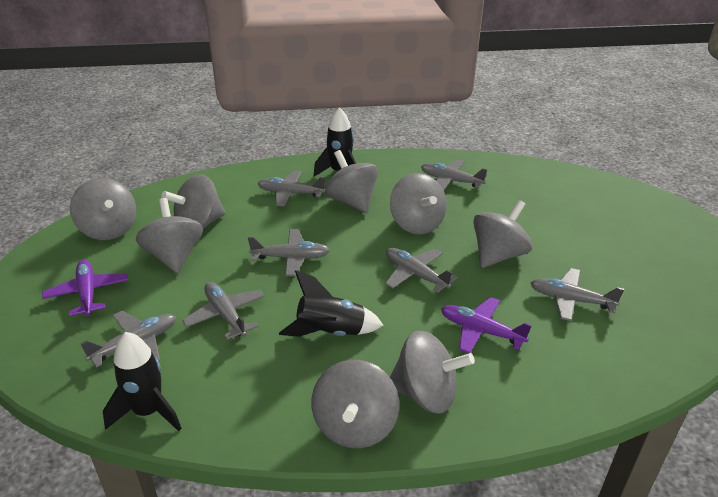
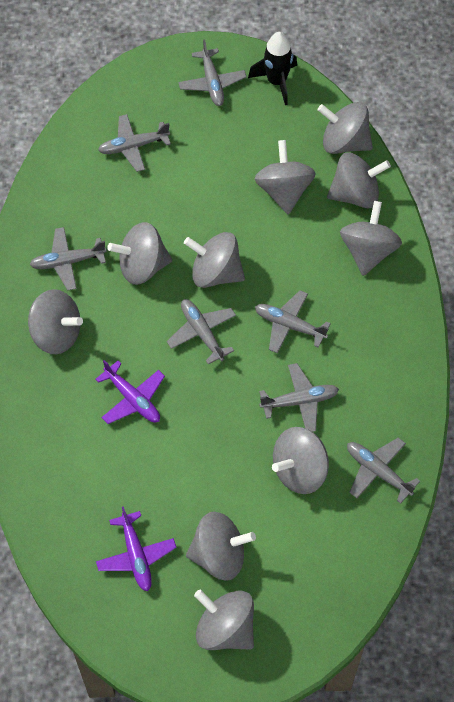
black rocket: [103,332,182,431] [279,270,383,337] [313,107,356,176] = 3 -> [248,32,297,105] = 1
grey spinning top: [70,178,136,240] [136,198,203,274] [161,174,225,229] [311,360,399,448] [325,150,378,213] [390,173,447,234] [390,331,475,414] [473,200,532,268] = 8 -> [28,289,83,354] [107,222,172,285] [184,232,245,288] [186,512,256,581] [194,589,254,650] [254,140,316,214] [272,427,329,494] [318,102,373,154] [327,152,391,208] [340,201,402,276] = 10

